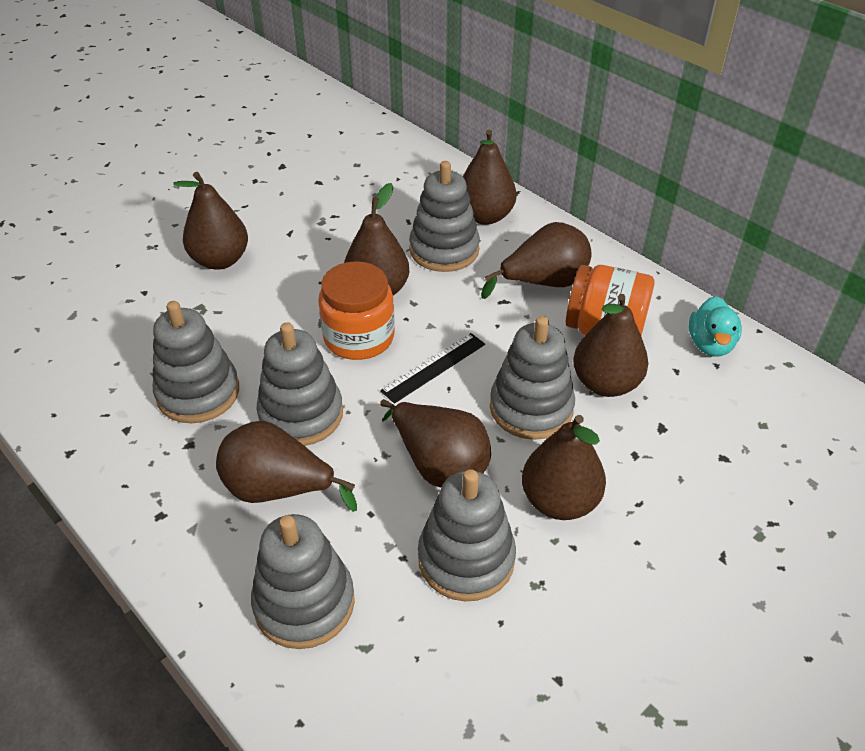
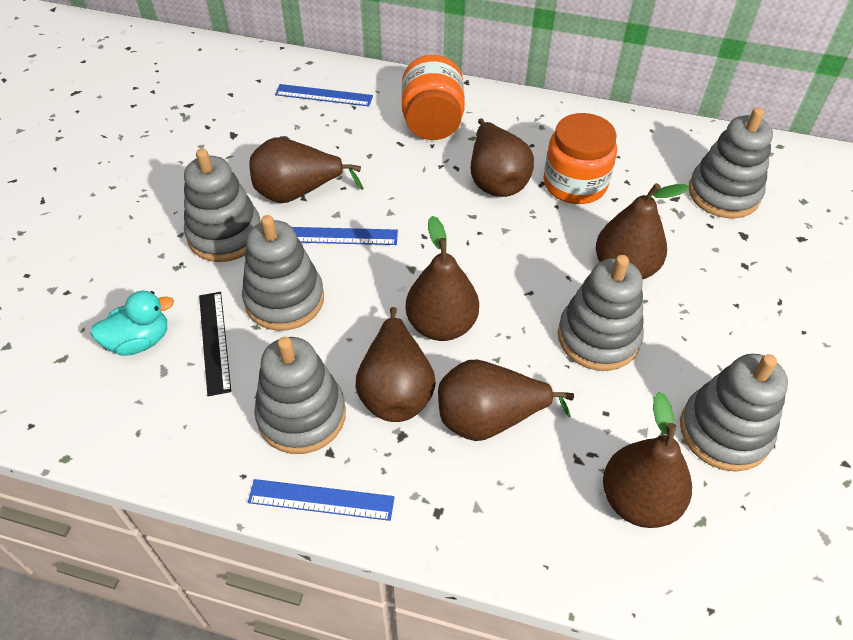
blue ruler: none = 0 -> [248,479,395,521] [275,84,373,106] [292,227,398,245] = 3
brown pear: [173,172,248,270] [216,421,357,512] [344,183,409,295] [380,399,491,488] [463,129,517,225] [481,222,592,299] [522,415,606,520] [573,294,648,397] = 8 -> [250,137,363,203] [355,307,436,422] [406,216,479,341] [438,360,574,441] [471,118,534,197] [596,183,689,280] [603,392,692,528] = 7

